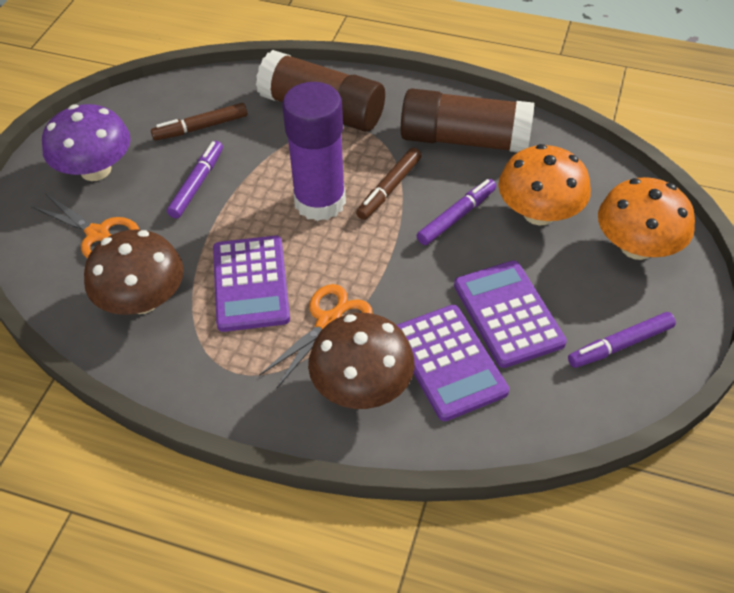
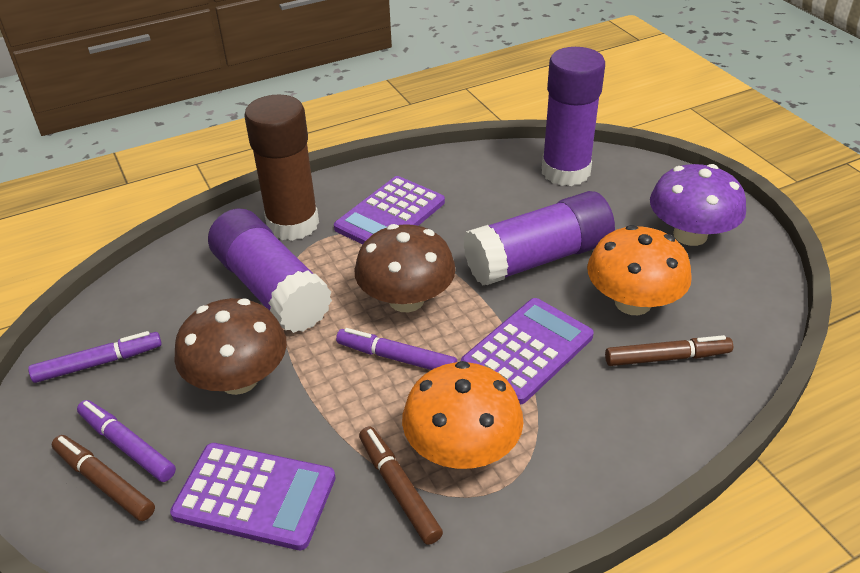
brown glue stick: [256,50,385,132] [401,89,534,153] = 2 -> [244,95,319,241] = 1
brown marker: [151,103,247,140] [356,148,422,220] = 2 -> [52,435,155,521] [359,426,443,545] [605,335,733,366] = 3
orange scissors: [31,193,139,258] [259,284,373,388] = 2 -> none = 0
purple glue stick: [282,82,346,221] = 1 -> [208,208,332,333] [463,191,615,285] [542,47,605,186] = 3

